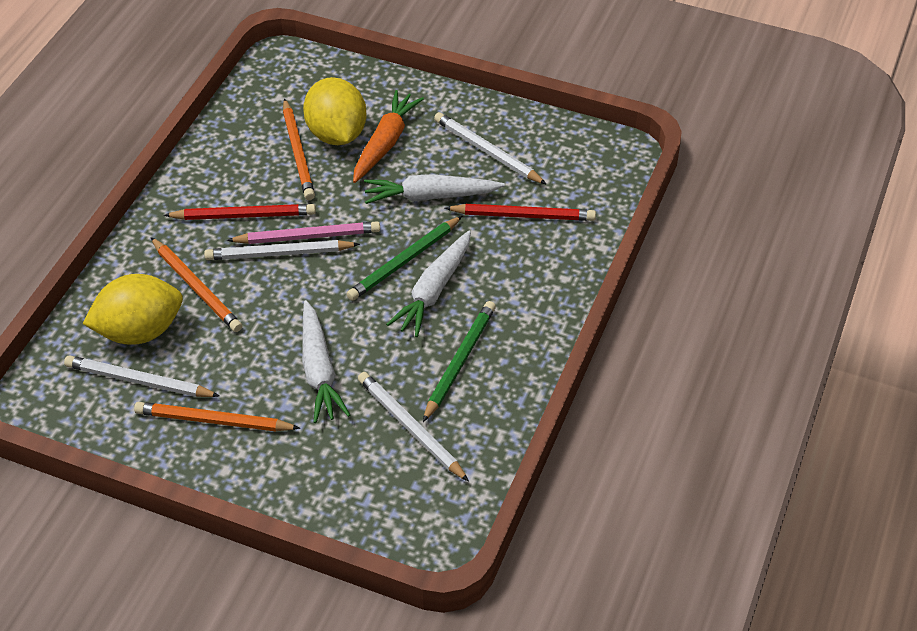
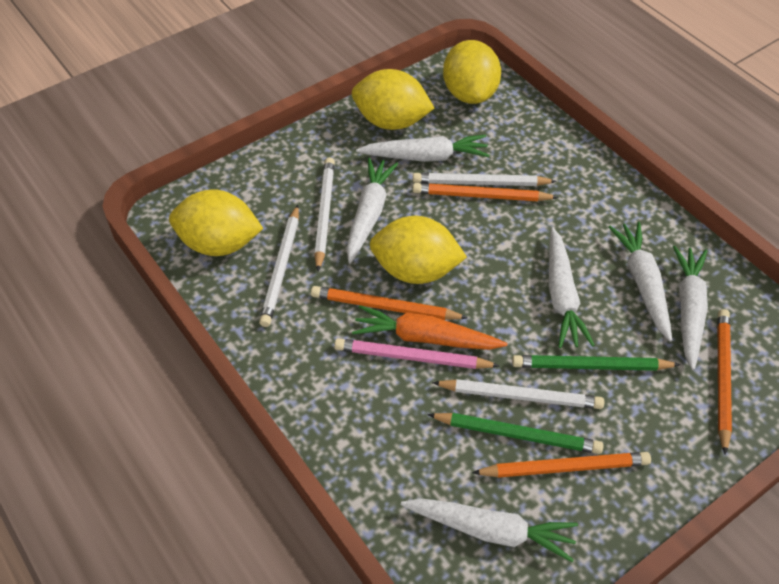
orange pencil: [134,402,300,432] [151,237,242,332] [283,98,315,200] = 3 -> [311,286,468,320] [413,183,559,201] [472,452,651,478] [718,309,732,455] = 4
red pencil: [163,204,316,220] [445,204,596,221] = 2 -> none = 0
white carrot: [302,300,350,423] [364,174,505,204] [386,231,471,337] = 3 -> [346,158,398,264] [356,135,489,162] [401,498,578,562] [548,227,595,348] [609,222,672,342] [673,246,708,370] = 6
yellow lemon: [83,274,183,345] [303,77,367,145] = 2 -> [169,189,263,256] [352,69,434,130] [370,216,467,284] [443,40,501,104] = 4

